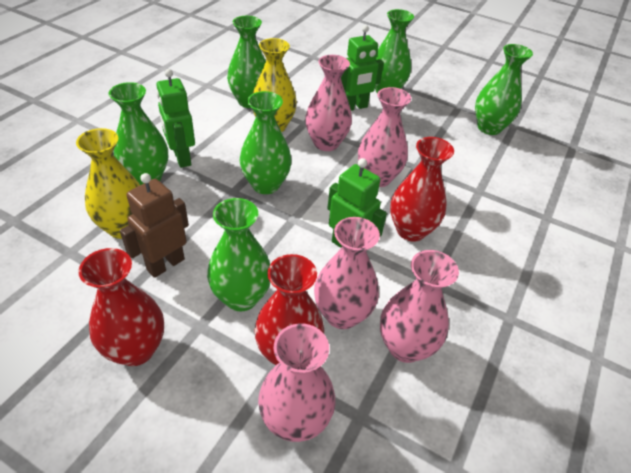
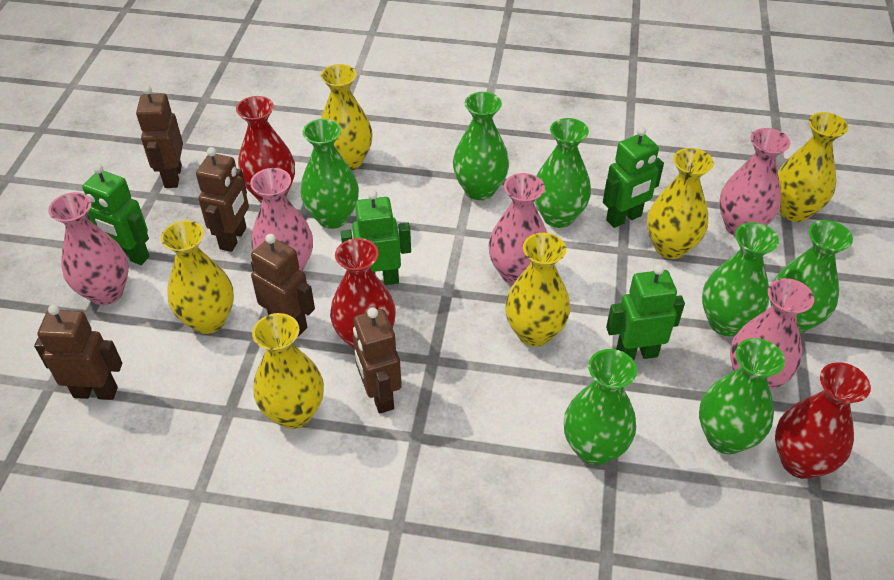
brown robot: [120,173,189,278] = 1 -> [34,304,122,400] [136,86,183,188] [196,147,249,252] [251,234,315,337] [353,307,402,414] = 5
green robot: [156,69,195,168] [327,158,387,248] [341,25,384,111] = 3 -> [82,164,150,265] [341,190,411,285] [603,127,664,228] [606,264,685,361] = 4
green vase: [109,82,168,185] [207,198,270,311] [227,16,266,108] [240,91,291,194] [375,9,414,94] [475,44,533,135] = 6 -> [300,119,359,229] [453,92,509,200] [534,118,591,228] [564,349,637,465] [699,338,785,454] [702,222,779,336] [770,220,853,333] = 7
yellow vase: [76,128,140,239] [253,38,297,132] = 2 -> [161,220,234,334] [252,313,324,429] [321,64,373,170] [505,233,570,347] [647,148,714,259] [778,112,848,222] = 6

